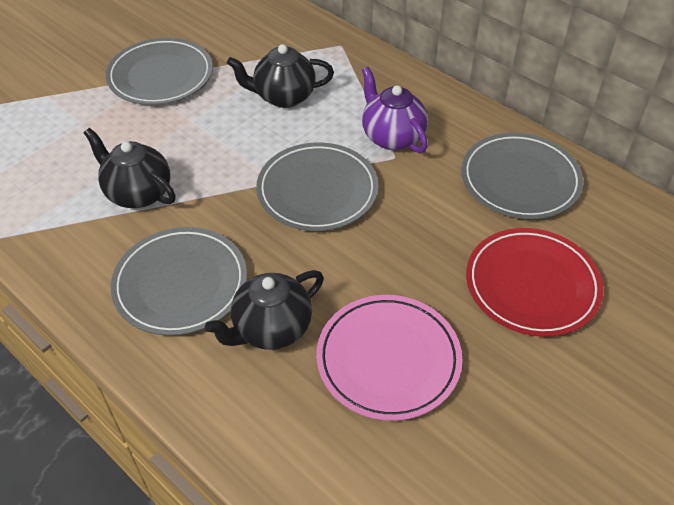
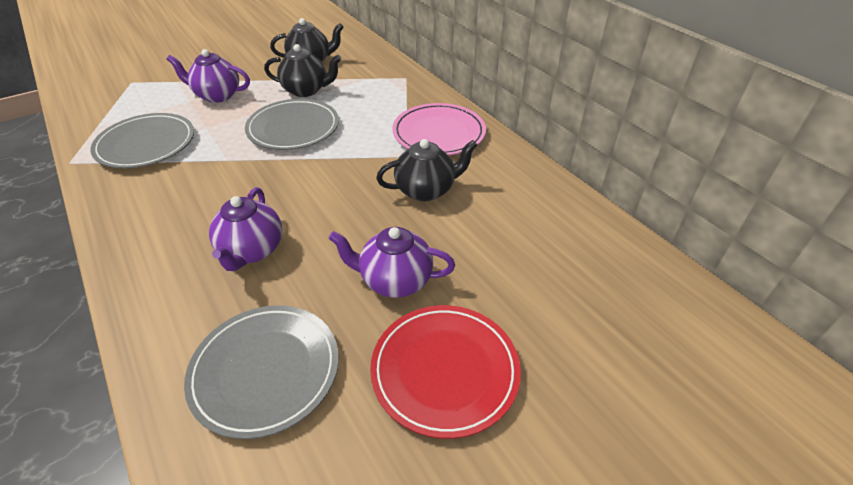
grey plate: [106,38,213,105] [111,227,247,336] [256,142,378,231] [461,133,584,219] = 4 -> [90,113,194,168] [184,305,339,439] [245,99,339,150] = 3
purple teapot: [362,67,428,153] = 1 -> [167,49,250,103] [209,187,282,271] [329,227,455,298] = 3

